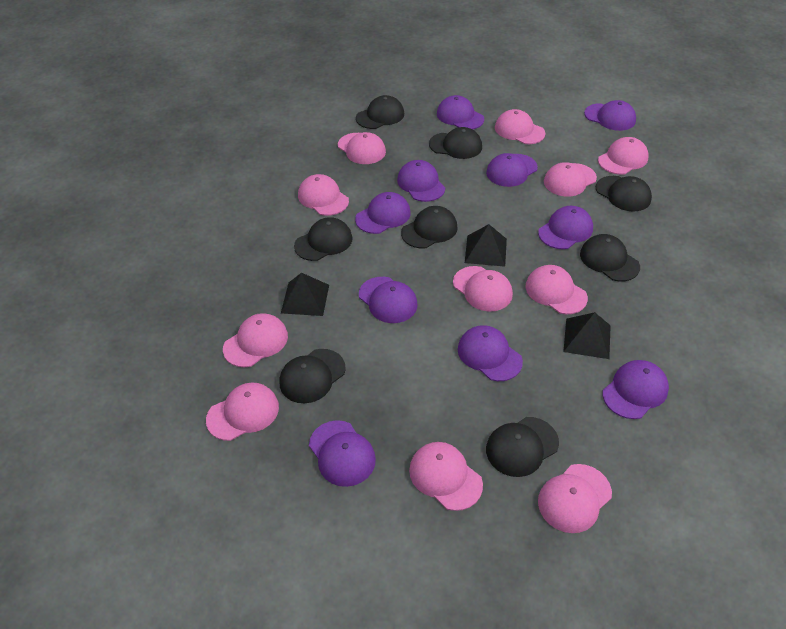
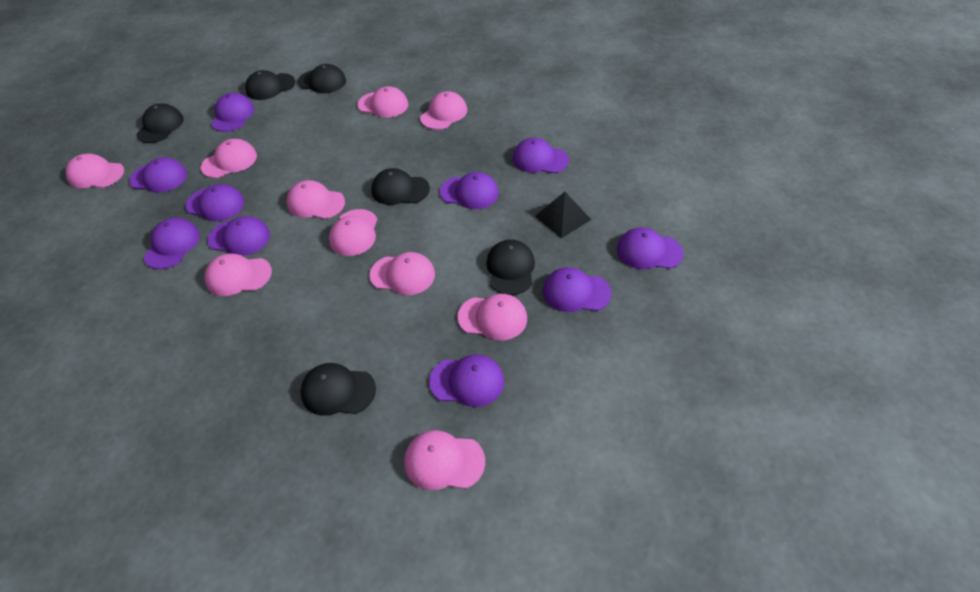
black cap: [279,349,346,403] [294,217,353,261] [356,95,404,129] [401,206,458,248] [429,127,482,159] [486,417,559,477] [580,234,640,281] [596,176,652,212] = 8 -> [136,104,184,143] [245,70,295,100] [298,64,346,93] [301,363,376,416] [371,168,430,205] [486,239,535,295] = 6
black pyramid: [281,273,329,316] [465,224,507,267] [563,312,611,359] = 3 -> [535,192,591,238] = 1
pink cap: [206,382,279,441] [223,313,288,367] [298,174,349,216] [338,132,386,164] [409,442,483,511] [453,266,513,312] [495,109,545,144] [525,265,588,314] [538,464,612,533] [544,162,597,197] [598,137,649,175] = 11 -> [66,154,124,188] [201,139,257,178] [204,253,272,296] [287,180,345,219] [329,209,377,256] [358,86,408,118] [369,252,435,295] [404,430,485,490] [420,91,467,130] [458,294,527,340] = 10

